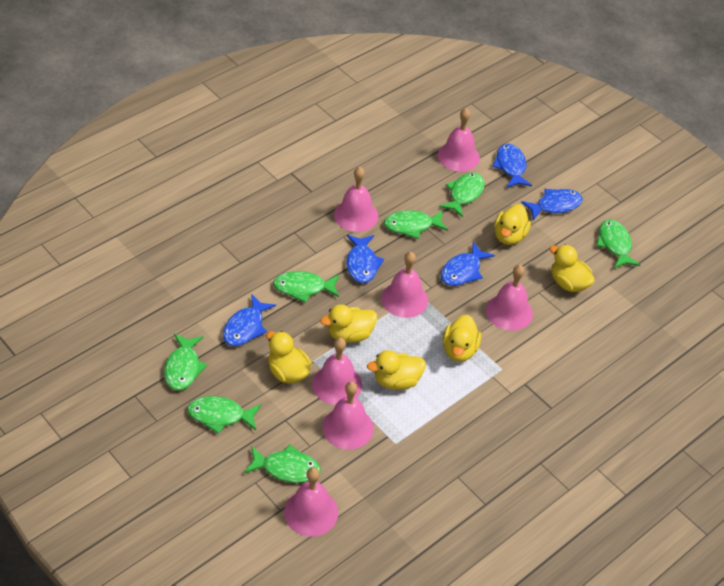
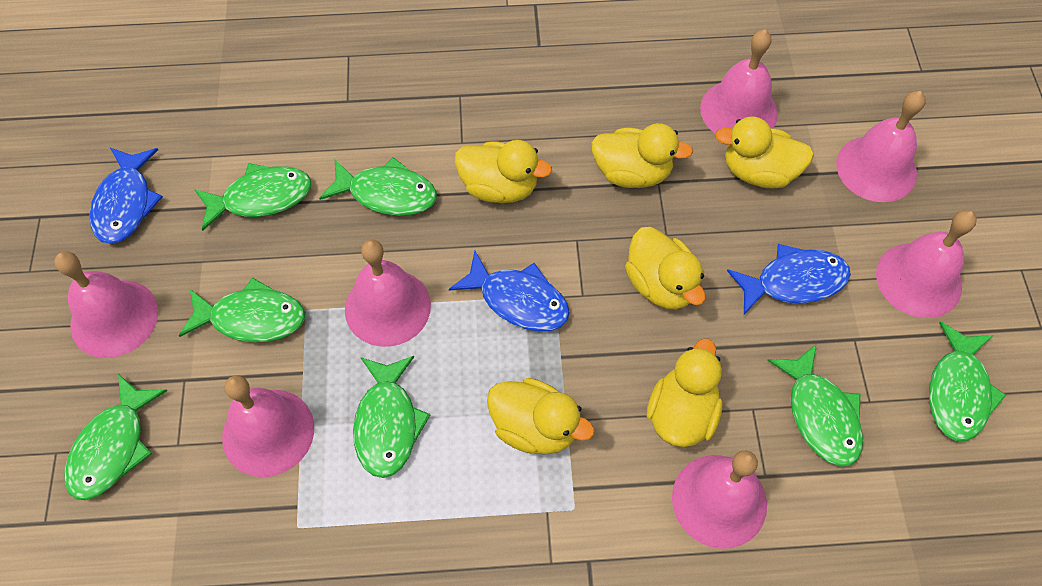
blue fish: [223,294,276,346] [346,235,384,283] [441,242,495,286] [492,144,532,188] [521,189,583,220] = 5 -> [90,148,163,244] [449,251,570,331] [727,244,851,315] = 3

